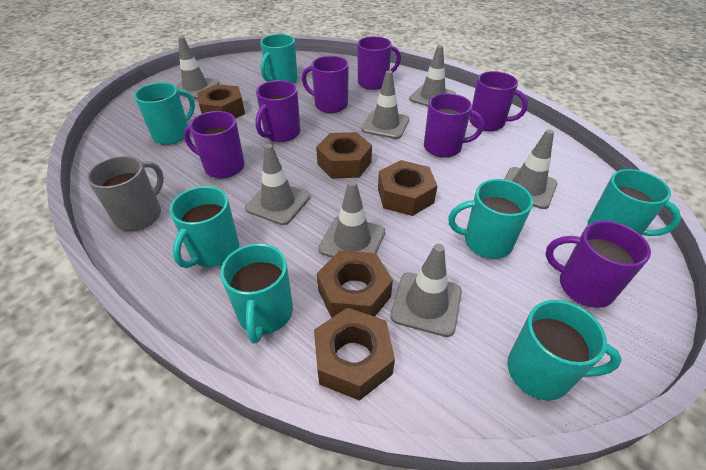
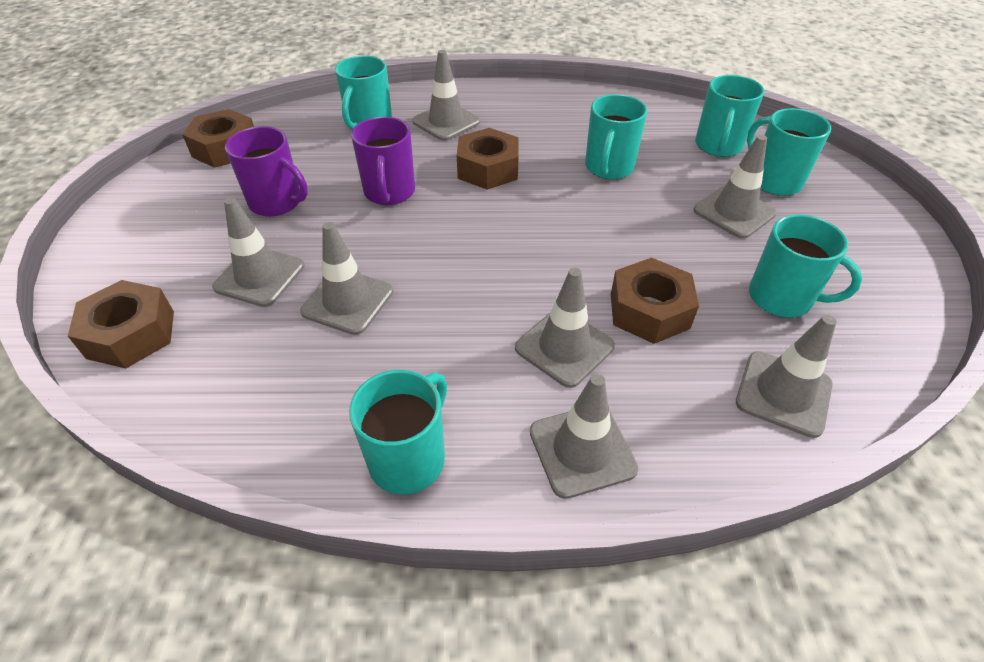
brown nut: [197,84,245,118] [314,308,395,401] [316,132,372,179] [317,250,393,318] [378,160,437,216] = 5 -> [68,280,174,368] [182,109,254,168] [457,128,519,190] [611,258,699,344] = 4
grey mug: [87,156,164,231] = 1 -> none = 0
purple mug: [184,111,245,178] [255,80,300,142] [302,56,349,113] [357,36,401,90] [424,93,484,157] [469,71,528,131] [545,221,651,308] = 7 -> [225,126,308,216] [351,117,415,205] = 2
turquoise mug: [134,82,195,145] [169,186,239,268] [220,243,293,344] [260,34,298,84] [448,179,533,259] [507,300,622,400] [588,169,681,236] = 7 -> [335,55,392,130] [349,370,447,494] [585,94,648,179] [695,75,765,157] [747,108,831,196] [749,214,862,317] = 6

